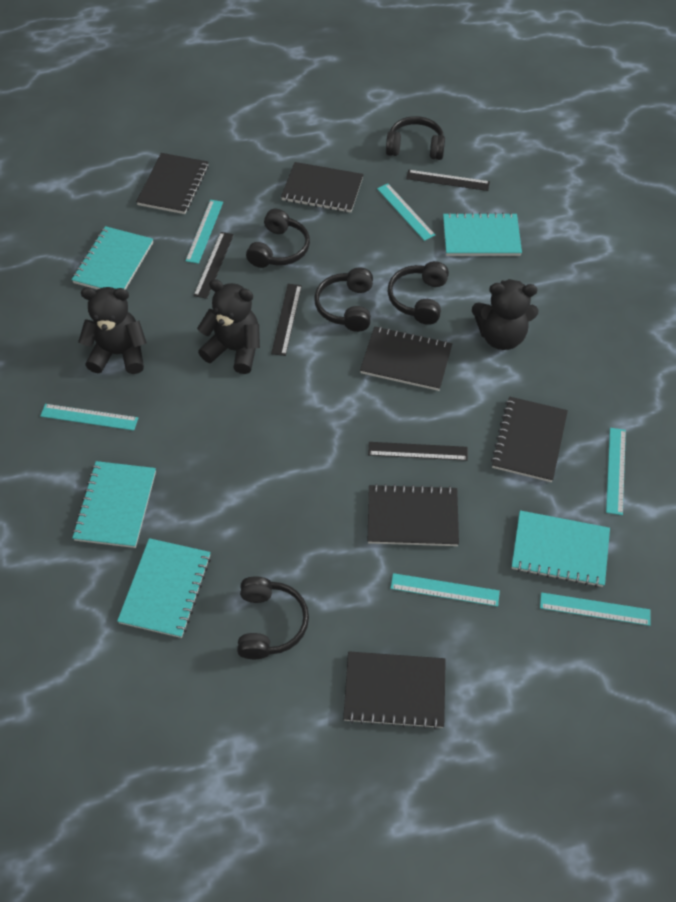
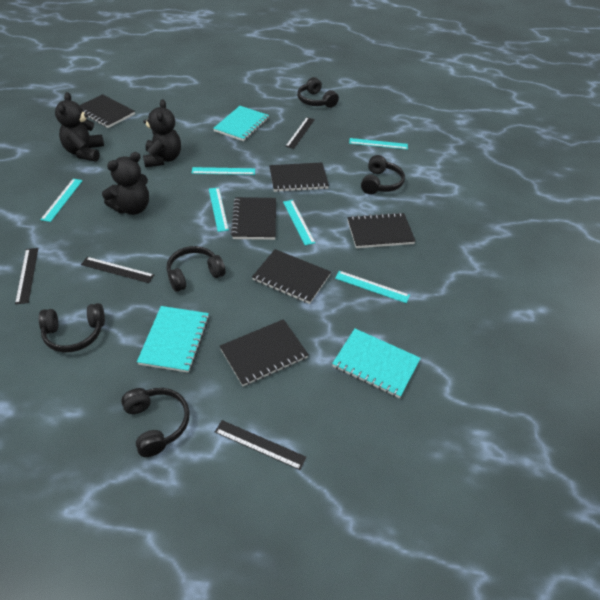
turquoise notebook: [72,226,153,290] [72,461,156,548] [117,538,211,638] [443,212,522,256] [512,510,610,587] = 5 -> [137,306,209,373] [213,106,269,141] [332,329,421,398] = 3

